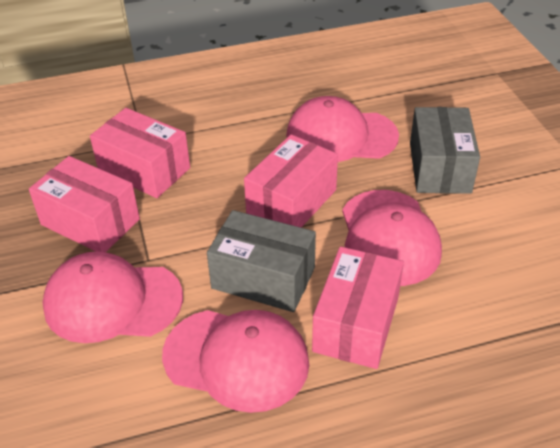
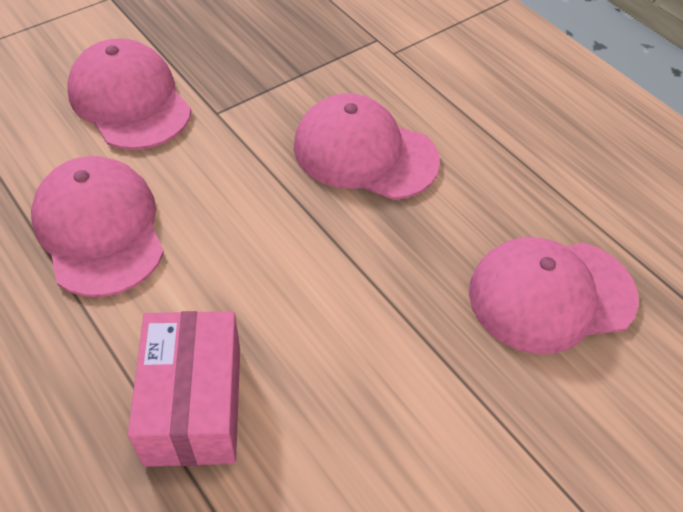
grey box: [207,210,316,312] [410,107,480,194] = 2 -> none = 0
pink box: [29,156,140,253] [90,108,190,198] [244,134,338,228] [312,246,404,369] = 4 -> [128,311,240,467] = 1

